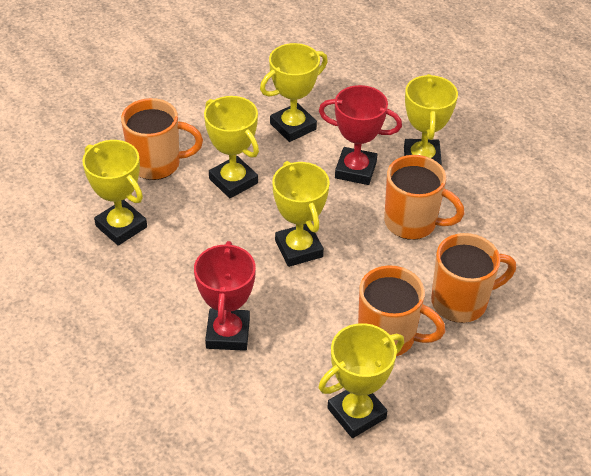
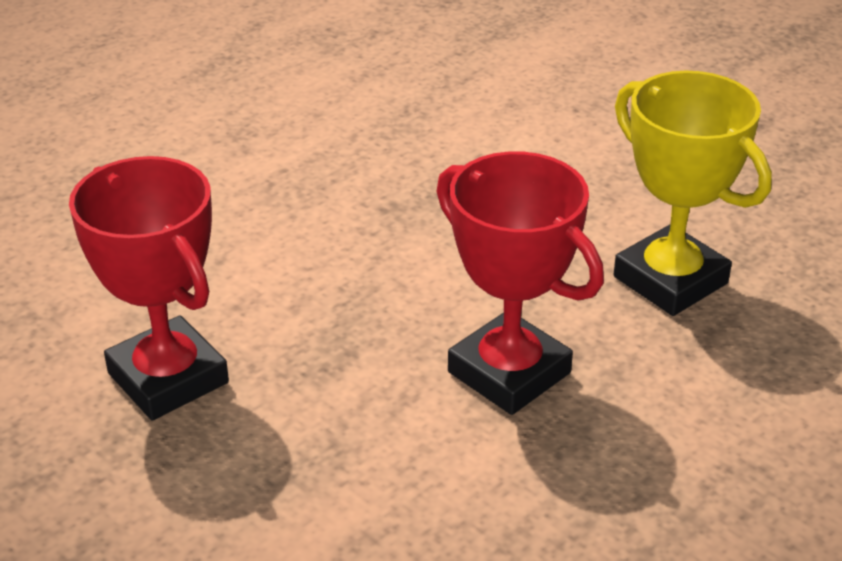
orange mug: [121,98,203,180] [358,265,445,356] [384,155,465,240] [431,233,516,323] = 4 -> none = 0
yellow trophy: [82,140,147,246] [204,96,259,198] [260,43,328,142] [272,161,330,267] [319,323,404,438] [404,74,458,165] = 6 -> [613,70,772,316] = 1

